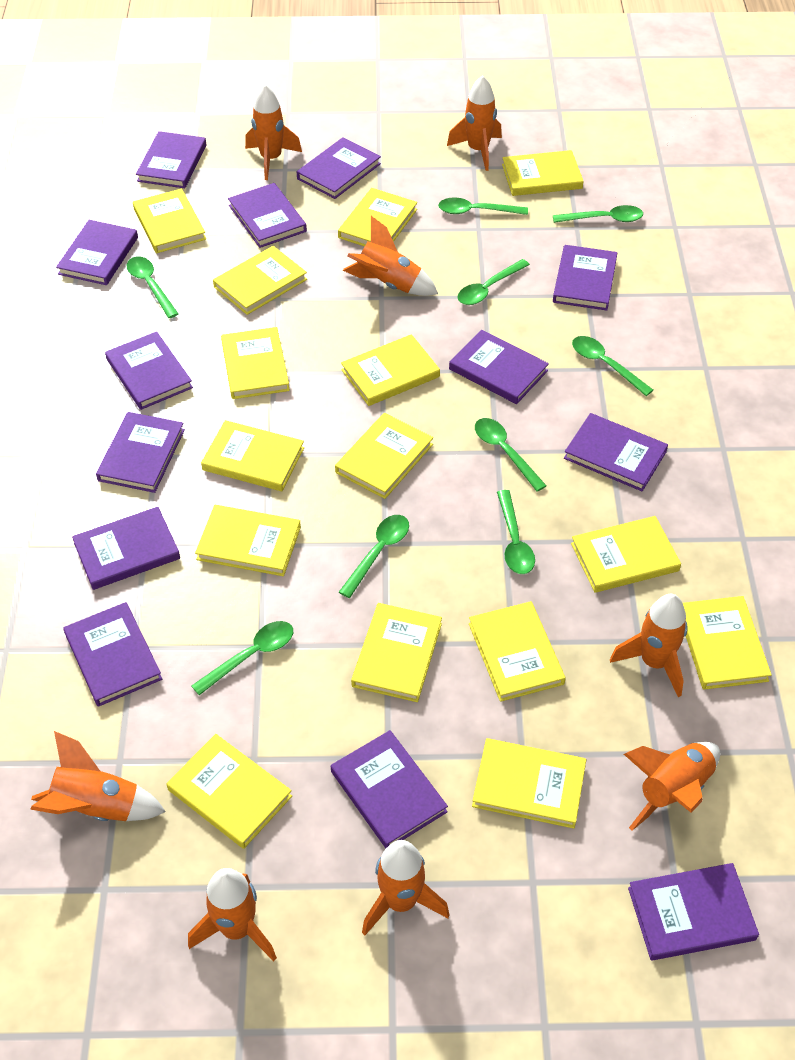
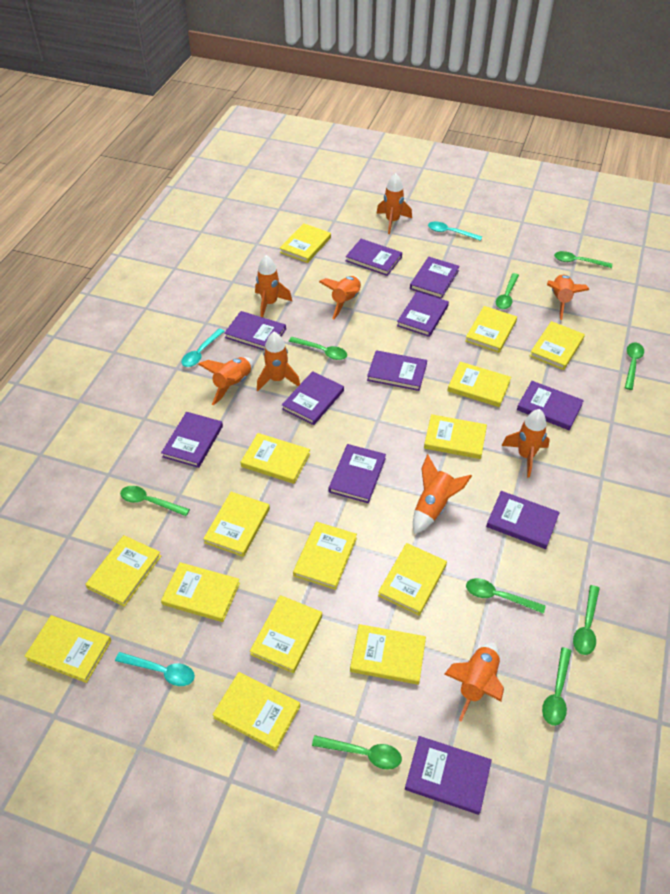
orange rocket: [30,731,166,821] [188,868,277,961] [245,84,302,180] [343,216,438,296] [362,840,450,935] [447,75,502,171] [610,594,687,697] [624,742,720,831] = 8 -> [198,357,254,405] [255,255,292,317] [257,332,300,391] [319,276,361,319] [376,173,412,234] [413,454,472,534] [444,642,504,721] [501,409,550,478] [547,275,589,320] = 9
purple book: [56,220,138,285] [63,602,162,707] [72,507,180,590] [96,412,185,493] [105,331,193,410] [136,131,206,188] [228,183,307,248] [297,137,381,199] [331,730,448,848] [449,330,549,404] [553,245,617,311] [564,413,668,491] [628,863,759,961] = 13 -> [161,412,223,468] [224,311,286,350] [282,371,344,425] [329,444,386,503] [346,239,402,276] [367,350,427,391] [397,291,449,337] [405,736,492,815] [410,257,460,299] [486,491,560,549] [517,381,584,430] = 11
turquoise spoon: none = 0 -> [115,652,195,686] [181,328,225,367] [428,222,482,241] = 3

